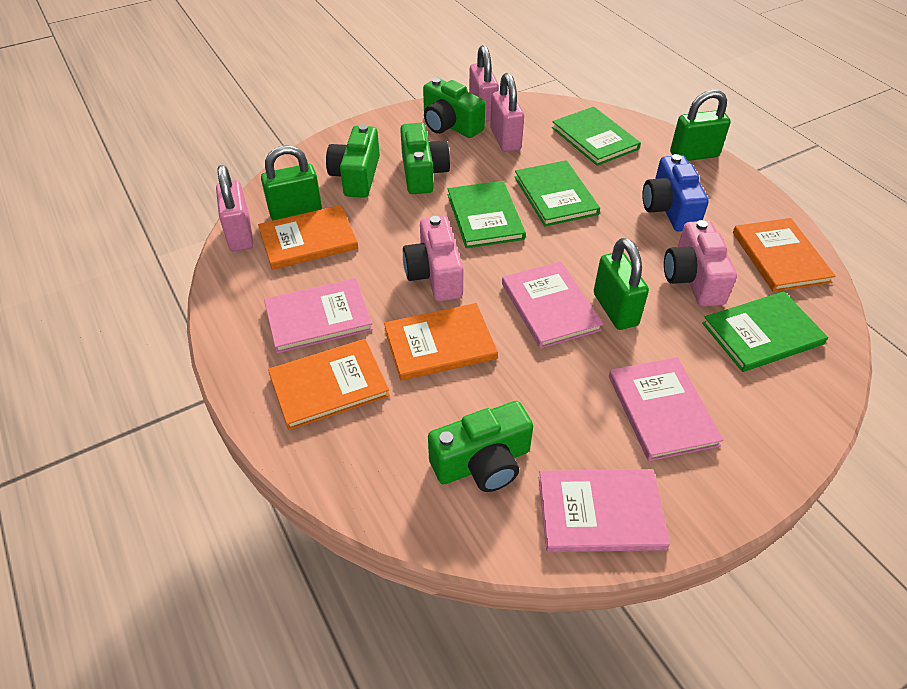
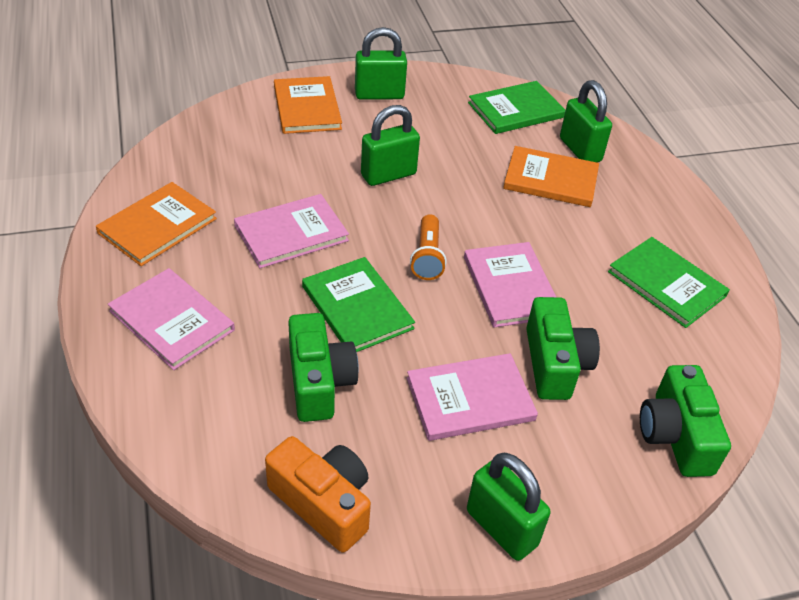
blue camera: [642,154,709,232] = 1 -> none = 0
green book: [448,181,526,248] [515,160,600,226] [552,107,641,166] [702,291,828,372] = 4 -> [302,257,415,352] [468,81,566,134] [608,237,730,328] = 3
green camera: [326,124,380,198] [400,123,450,194] [423,78,485,138] [428,401,533,492] = 4 -> [288,313,359,422] [526,297,600,400] [640,365,731,477] = 3
green padlock: [261,145,322,220] [594,238,649,330] [670,90,731,161] = 3 -> [355,27,407,100] [361,105,420,186] [467,453,551,561] [560,80,612,162] = 4
orange book: [258,205,358,270] [268,339,390,430] [384,303,498,381] [733,218,836,292] = 4 -> [96,182,217,266] [274,76,342,134] [503,146,599,207] = 3
orange camera: none = 0 -> [265,436,371,553] = 1
orange flashlight: none = 0 -> [410,214,447,280] = 1
pink camera: [403,216,464,301] [664,220,737,306] = 2 -> none = 0
pink padlock: [216,165,253,252] [469,45,499,122] [490,73,524,152] = 3 -> none = 0

